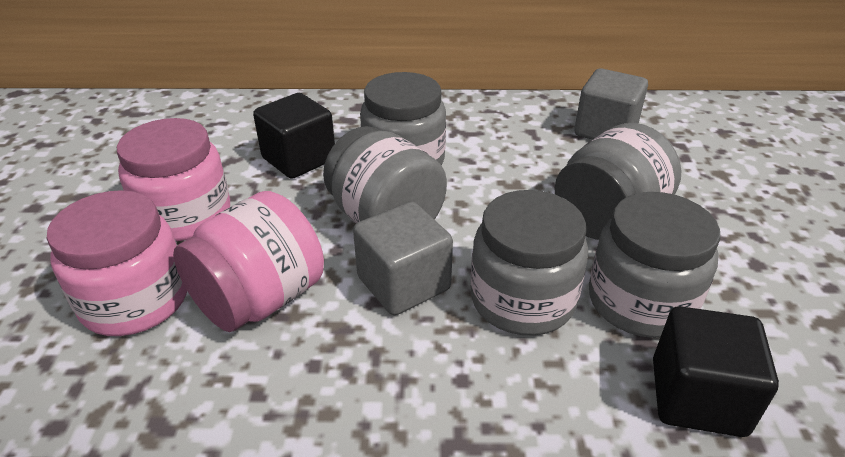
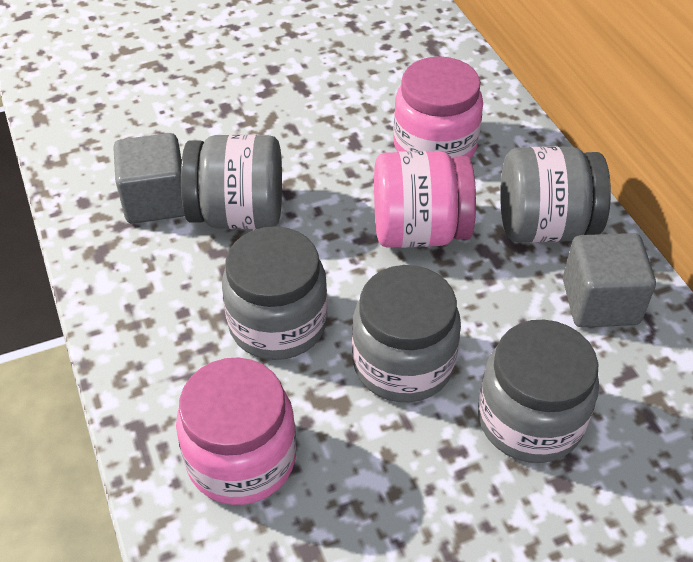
black cube: [253,93,335,179] [653,306,779,437] = 2 -> none = 0

